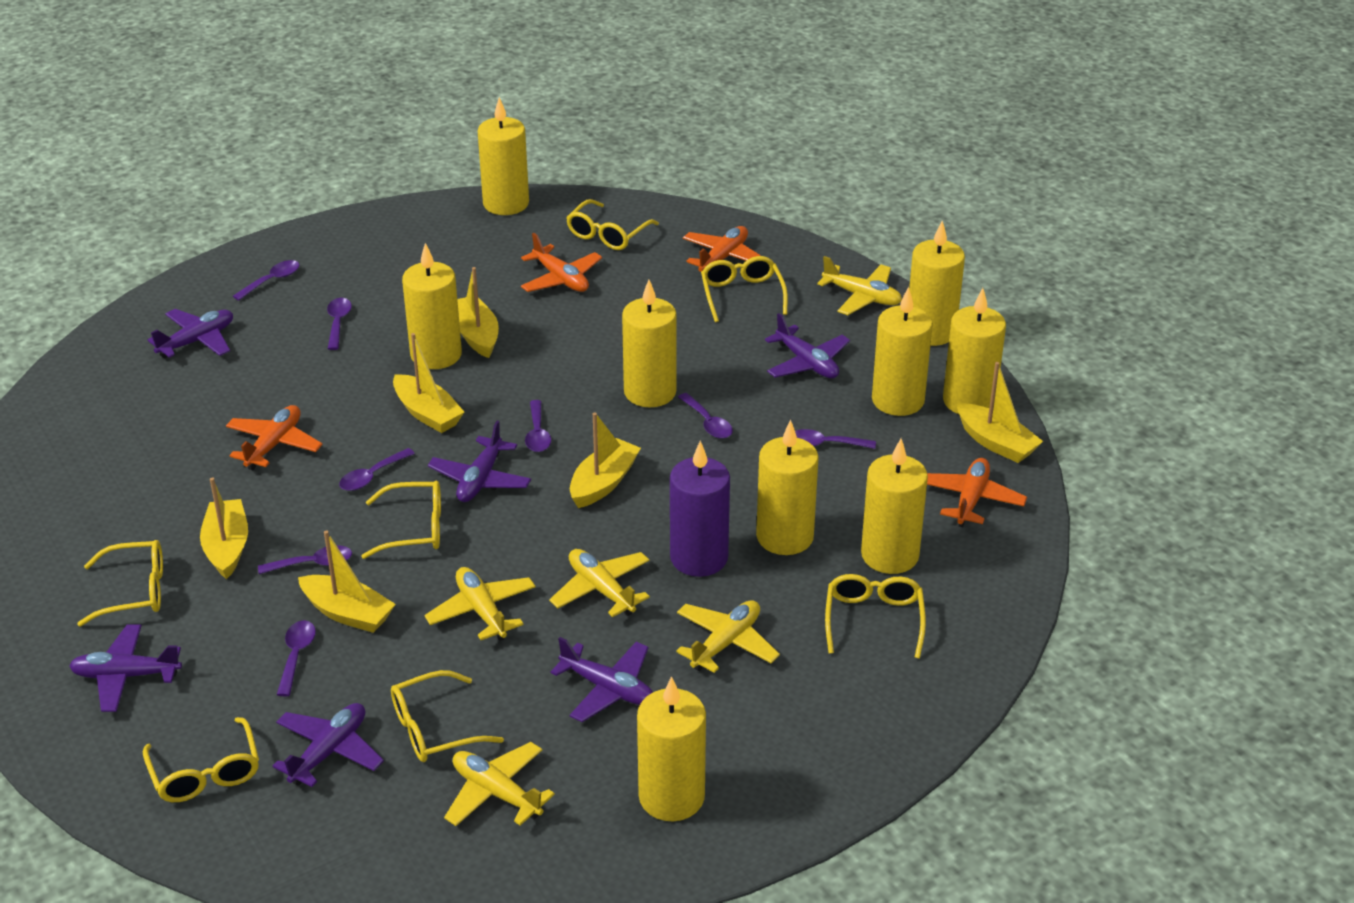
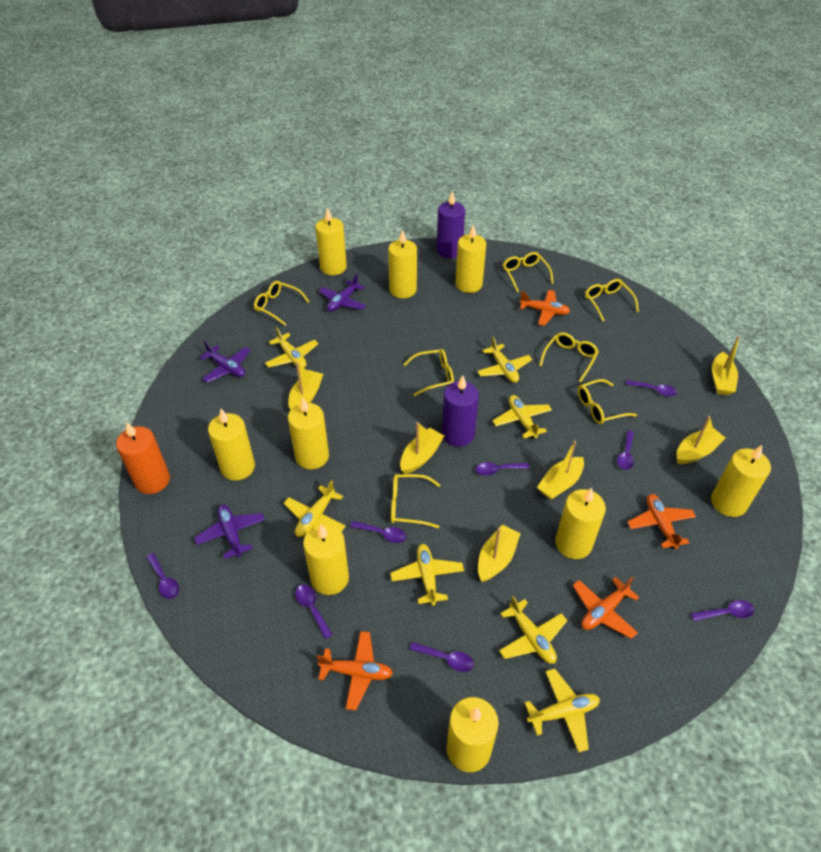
orange candle: none = 0 -> [116,422,170,494] = 1
purple candle: [670,441,730,577] = 1 -> [437,191,465,258] [442,375,479,447] = 2
purple plane: [69,624,182,712] [148,309,233,358] [273,703,384,787] [428,421,531,502] [550,637,653,722] [765,313,850,378] = 6 -> [194,504,265,559] [199,341,250,383] [319,273,366,312] = 3
yellow plane: [424,567,536,641] [444,742,555,826] [549,549,650,617] [676,600,780,673] [817,256,902,315] = 5 -> [265,327,318,368] [284,480,346,537] [390,544,464,606] [477,337,532,383] [493,395,552,439] [499,596,567,664] [525,669,600,753] = 7

